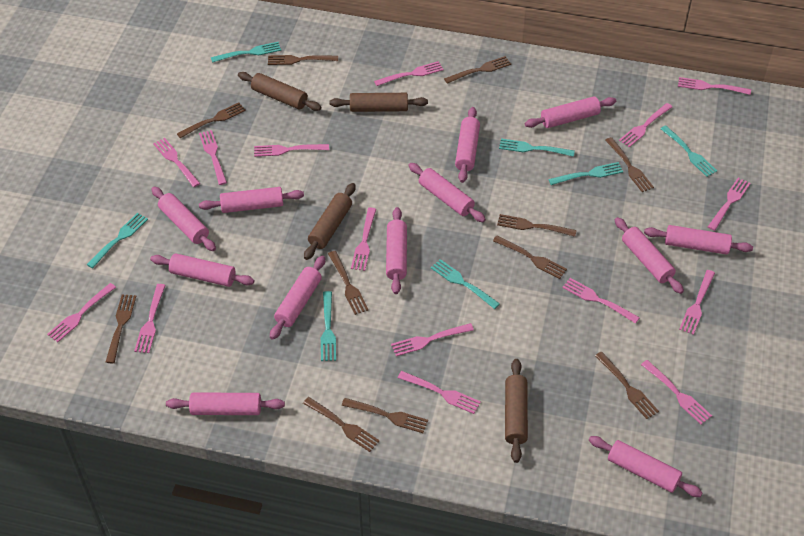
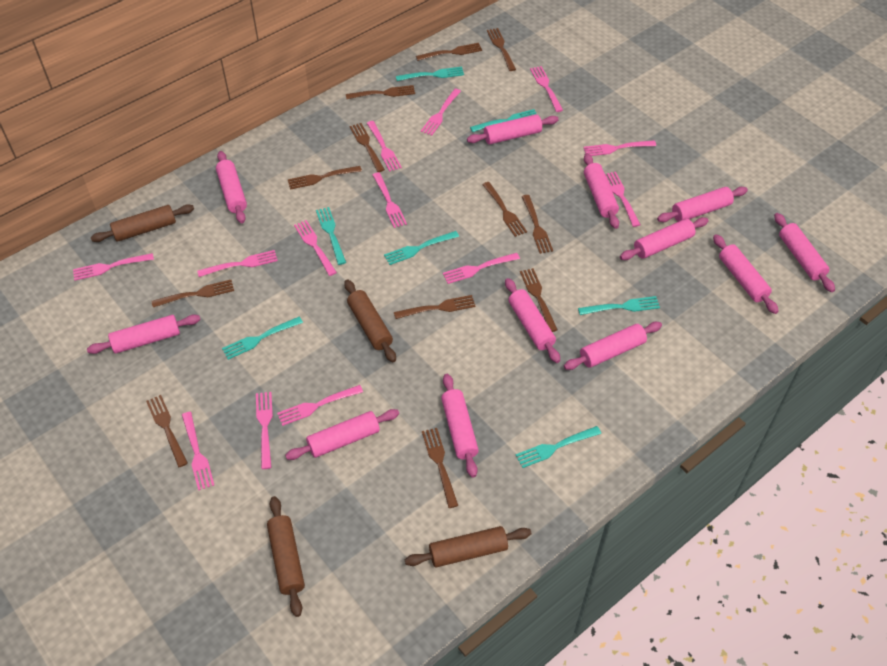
brown fork: [106,294,136,363] [177,102,246,138] [268,55,338,65] [303,397,380,452] [328,251,369,315] [342,398,428,433] [444,56,511,84] [493,236,567,279] [497,214,577,237] [595,352,659,419] [605,137,654,192] = 11 -> [146,395,188,467] [152,280,234,307] [288,166,362,190] [346,85,415,99] [349,123,385,172] [394,295,476,319] [416,43,482,61] [422,428,459,508] [482,182,527,237] [487,28,516,71] [520,268,558,332] [522,195,553,254] = 12
pink fork: [47,283,116,342] [134,284,166,353] [153,138,200,187] [199,130,227,185] [254,144,329,157] [351,208,376,271] [374,61,444,86] [391,323,474,356] [398,371,481,414] [562,278,640,324] [619,103,672,147] [641,360,712,424] [678,77,751,95] [679,270,715,335] [708,178,751,231] = 15 -> [73,253,154,281] [182,412,214,490] [197,250,278,277] [256,392,273,469] [277,385,363,426] [294,220,337,276] [367,121,402,172] [373,172,407,228] [421,89,461,136] [443,253,520,284] [530,66,563,112] [583,140,656,156] [605,172,641,227] = 13

